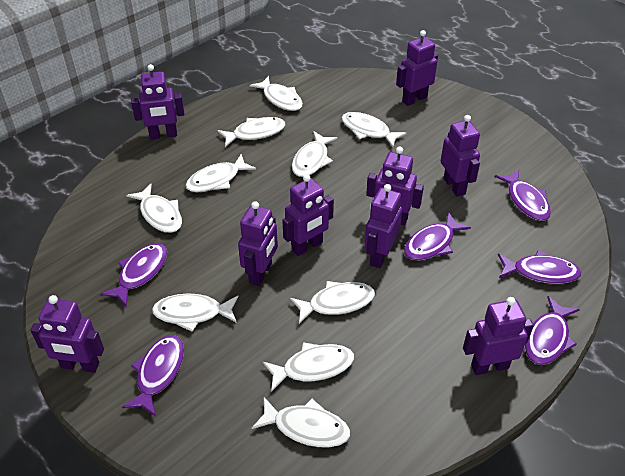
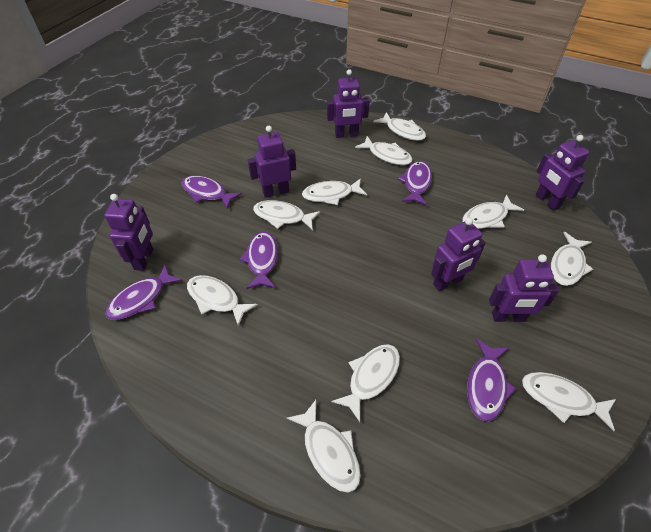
purple fish: [100,243,167,307] [122,335,184,416] [404,212,471,261] [494,170,551,221] [498,250,582,284] [525,296,580,365] = 6 -> [105,265,182,320] [182,176,242,209] [240,231,278,289] [398,161,432,206] [467,339,516,421] = 5
purple robot: [30,295,104,373] [131,64,184,139] [238,201,278,286] [282,174,334,256] [365,184,402,268] [366,147,424,226] [396,30,438,106] [441,115,480,197] [463,297,534,375] = 9 -> [104,194,153,271] [248,126,296,198] [327,69,369,138] [431,217,485,291] [489,254,559,322] [535,135,589,211] = 6

